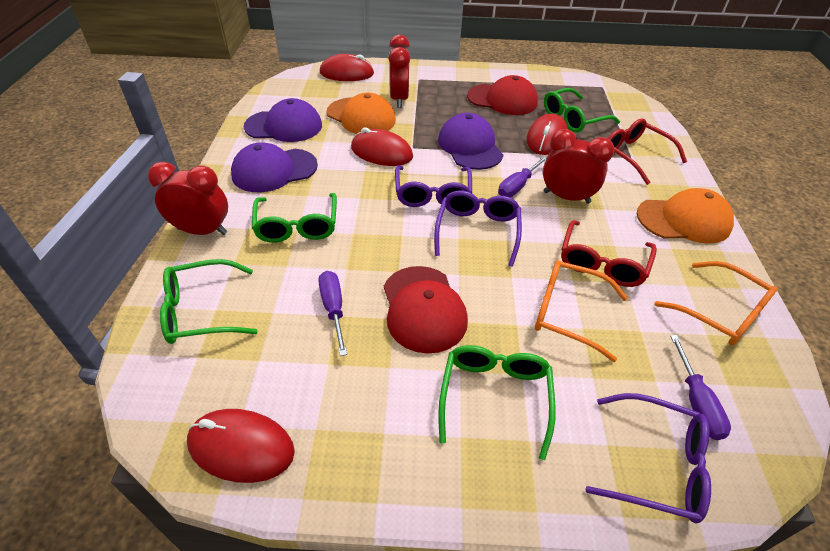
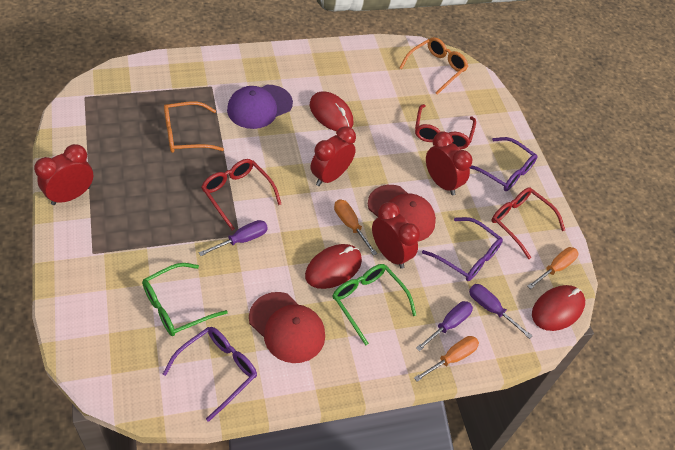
green glasses: [160,259,258,344] [252,193,337,243] [438,345,556,460] [544,88,620,132] = 4 -> [142,263,228,336] [333,264,416,346] = 2
orange cap: [326,93,396,134] [637,188,734,244] = 2 -> none = 0
orange screwdriver: none = 0 -> [334,199,377,255] [414,336,479,382] [528,247,579,289] = 3
purple cap: [231,142,318,192] [244,98,322,142] [438,113,503,170] = 3 -> [227,85,293,129] = 1
red clock: [148,162,228,235] [389,35,410,108] [543,129,614,204] = 3 -> [34,144,93,205] [311,127,356,186] [372,202,420,269] [426,132,472,195] = 4
red glasses: [561,220,657,287] [608,118,687,185] = 2 -> [201,159,281,230] [415,104,476,149] [492,187,565,259] = 3
red mouse: [187,409,295,483] [320,54,374,81] [351,127,413,166] [526,113,568,155] = 4 -> [305,244,362,289] [310,91,353,131] [532,285,585,331] = 3

